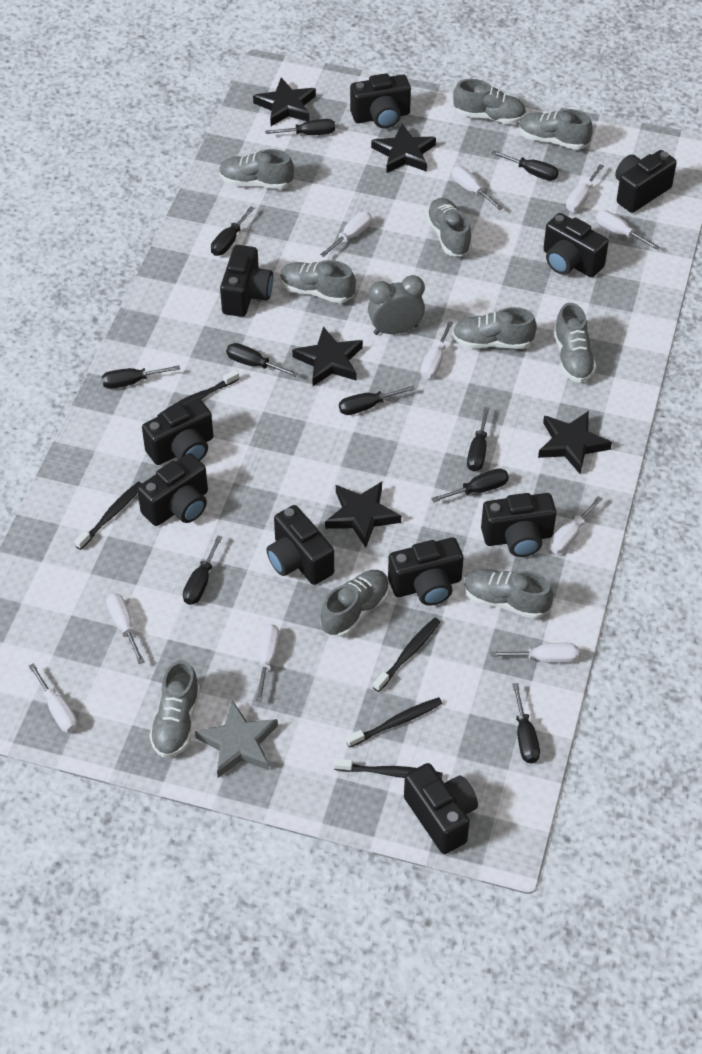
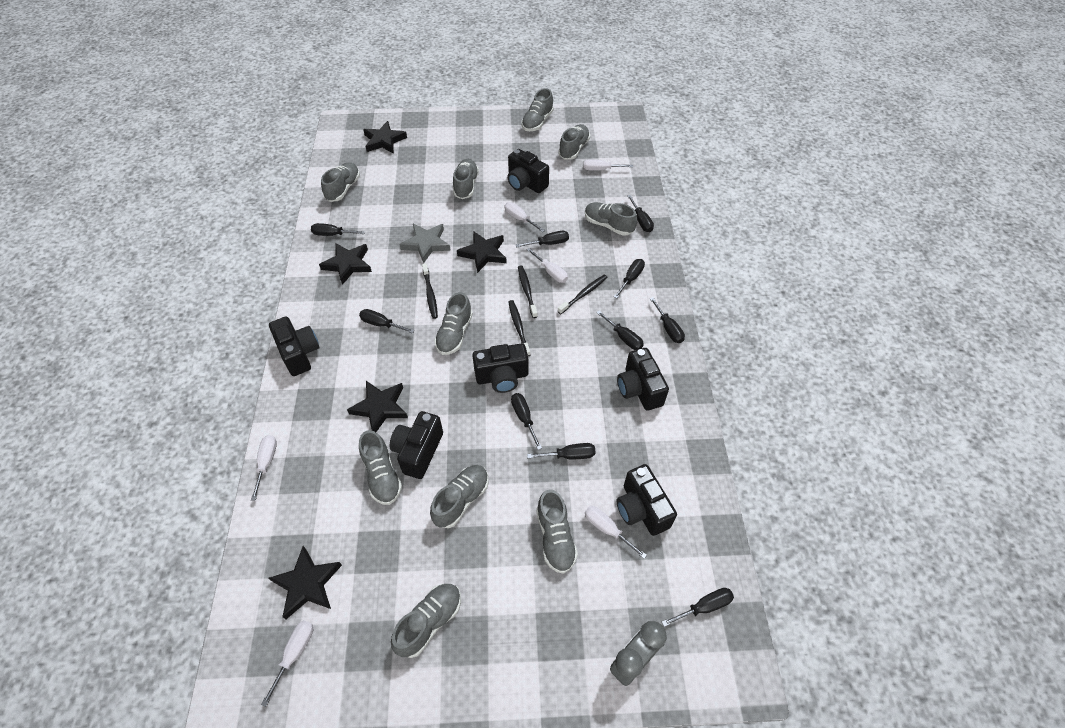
black camera: [137,453,208,526] [142,398,213,465] [220,245,273,317] [267,505,334,585] [350,73,411,129] [388,538,463,605] [404,763,478,854] [481,493,556,557] [543,213,609,277] [615,150,677,213] = 10 -> [269,317,320,376] [390,411,443,479] [472,343,528,393] [507,149,549,193] [616,464,677,536] [617,348,669,411] = 6
black toothbrush: [75,481,142,550] [157,370,239,416] [334,758,443,779] [346,697,442,748] [373,618,440,692] = 5 -> [422,263,438,319] [509,300,531,356] [518,266,538,318] [558,274,608,314] = 4
white screwdriver: [29,663,78,733] [106,593,145,664] [256,624,279,701] [320,212,372,257] [421,321,453,379] [452,166,503,210] [490,643,579,663] [549,496,602,554] [566,164,604,211] [596,210,659,250] = 10 -> [251,435,277,501] [261,620,313,707] [505,202,545,232] [527,248,568,283] [583,159,633,171] [585,506,647,559] = 6

